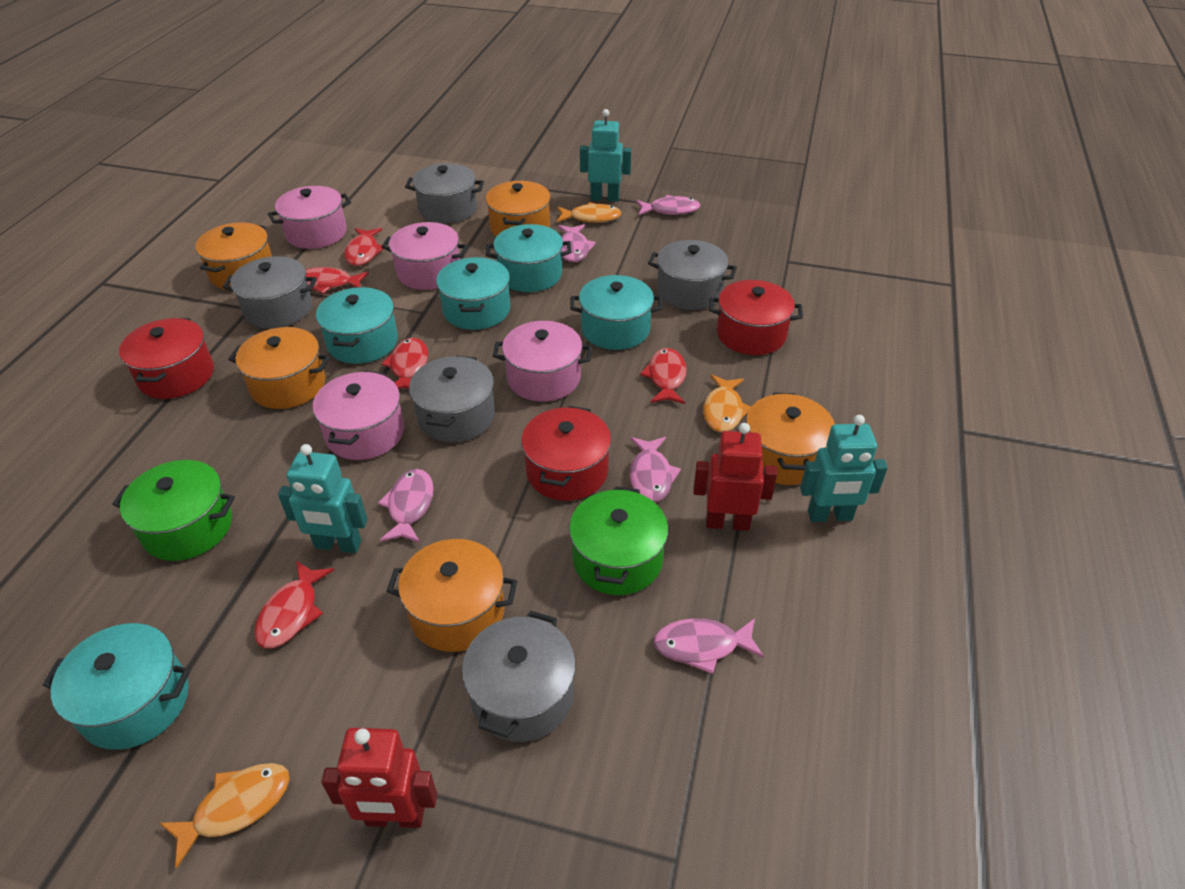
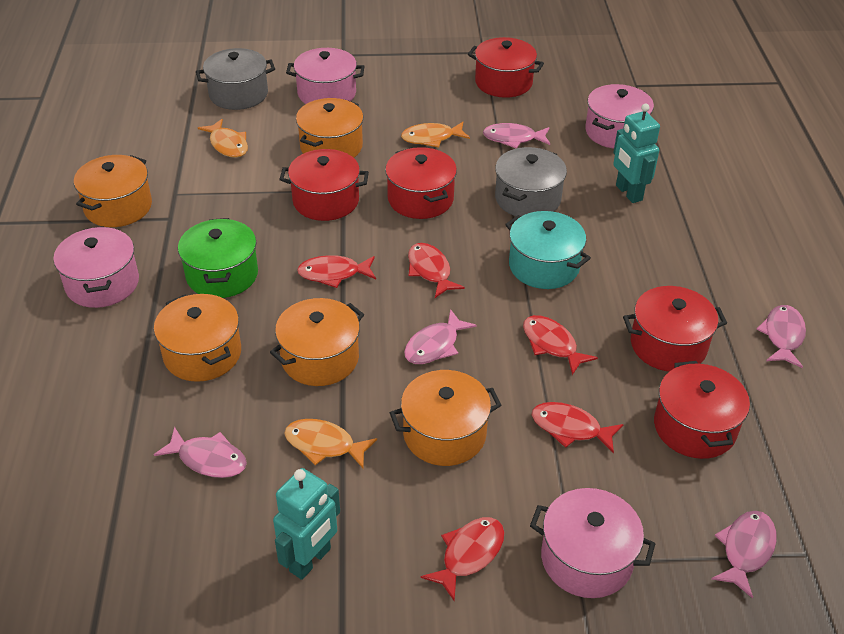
green pot: [113,460,235,561] [569,486,668,595] = 2 -> [178,218,258,298] = 1
grey pot: [223,256,317,329] [405,163,484,224] [409,355,495,442] [462,611,576,742] [648,240,737,310] = 5 -> [196,48,275,110] [495,147,567,216] = 2
red pot: [119,318,214,399] [521,406,611,501] [709,280,803,355] = 3 -> [279,149,369,221] [385,147,457,219] [468,37,544,98] [623,286,727,372] [654,361,750,459] = 5
red robot: [321,728,437,828] [693,423,777,531] = 2 -> none = 0
turquoise pot: [43,623,190,750] [316,287,398,364] [436,257,510,330] [486,224,571,292] [570,275,663,350] = 5 -> [505,211,591,289] = 1
turquoise robot: [278,444,368,553] [580,109,632,202] [800,415,888,522] = 3 -> [273,468,340,580] [613,104,660,203] = 2

